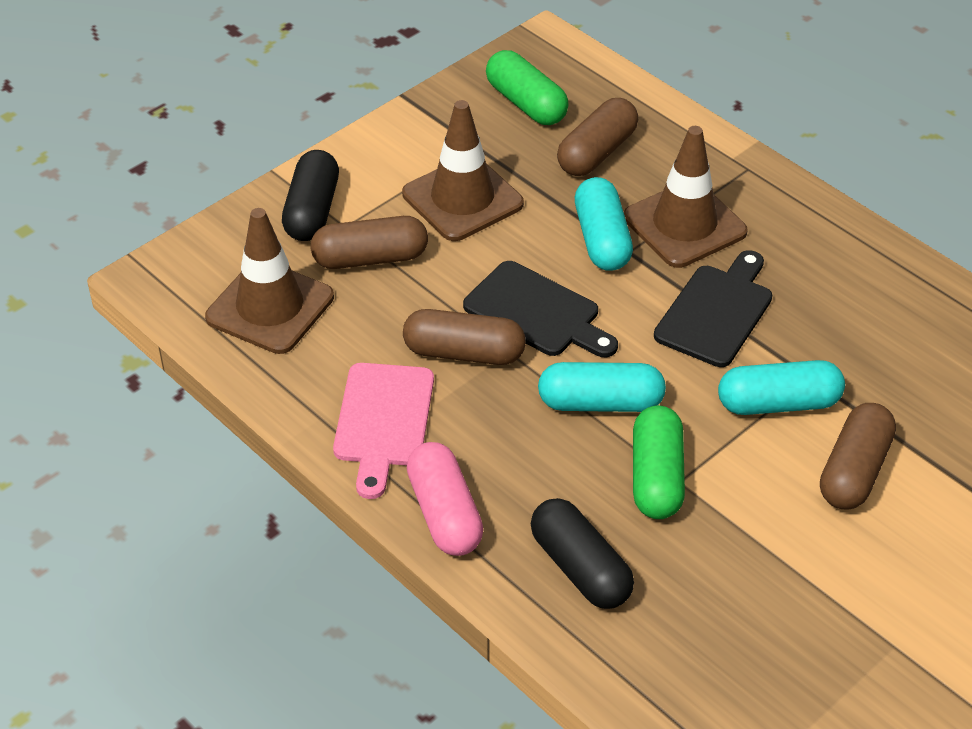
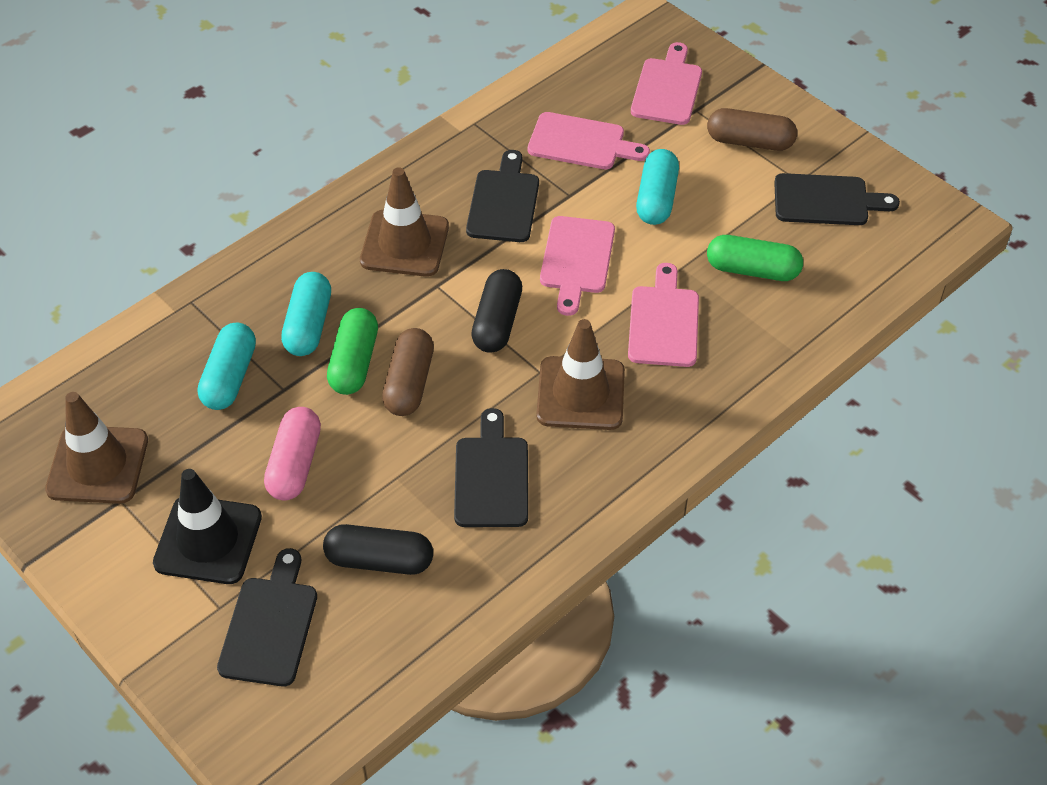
black cutting board: [463,261,618,357] [654,250,772,367] = 2 -> [217,548,317,687] [454,408,528,527] [466,150,539,242] [774,173,900,225] = 4
black traffic cone: none = 0 -> [153,469,262,584] = 1
brown capsule: [311,216,428,269] [403,309,526,365] [557,98,638,176] [820,403,896,509] = 4 -> [382,328,434,416] [707,108,797,151] = 2
pink cutting board: [333,363,434,499] = 1 -> [528,112,650,169] [540,216,615,316] [628,263,699,367] [631,42,702,125] = 4

